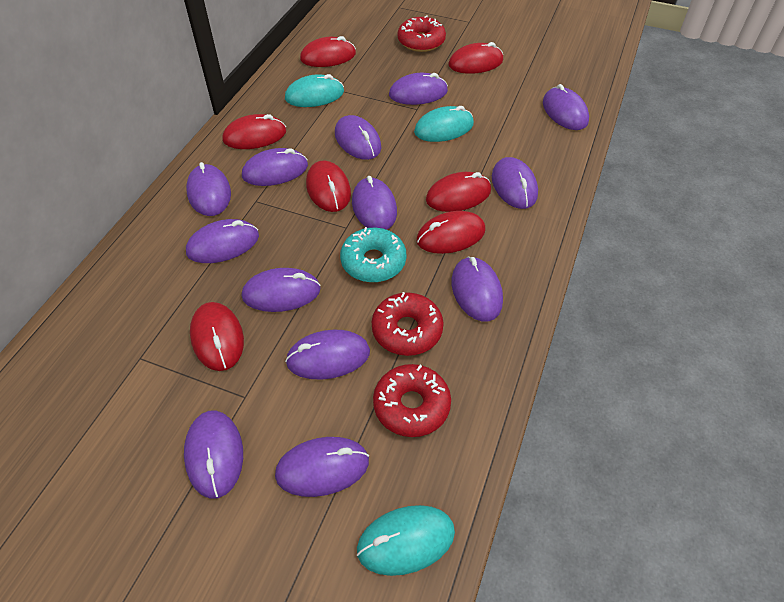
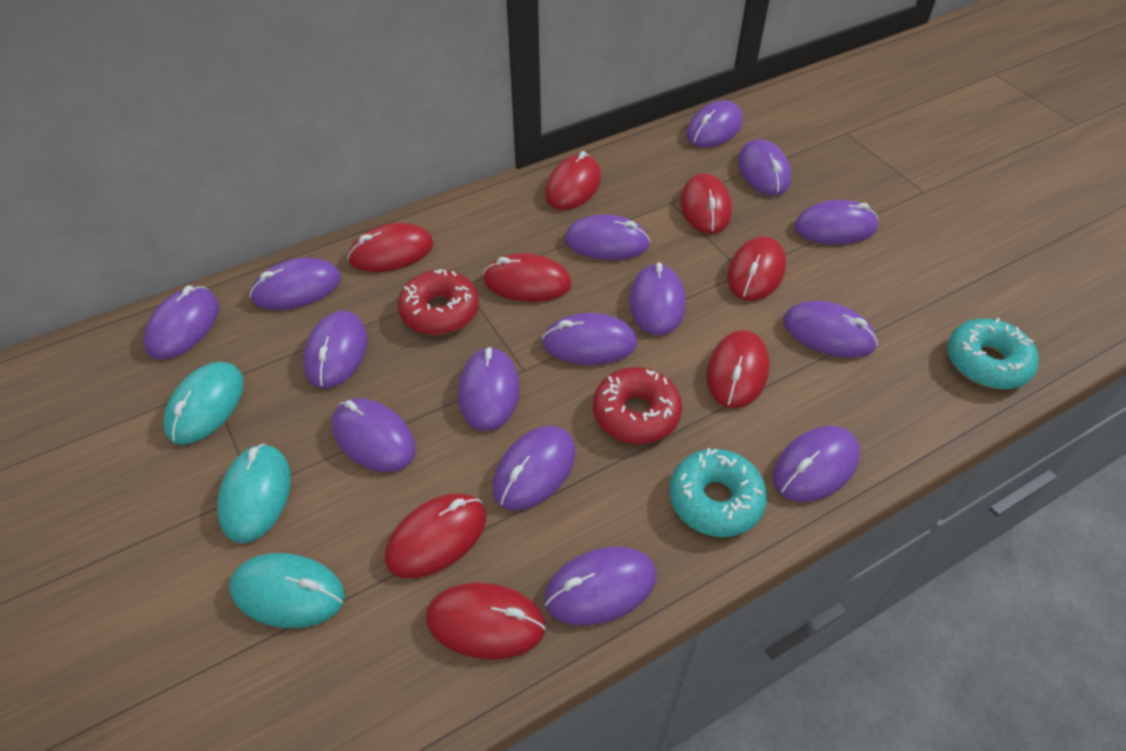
purple mouse: [184,410,243,499] [186,162,231,216] [186,219,259,263] [242,148,308,186] [242,268,321,312] [275,437,369,497] [285,330,370,380] [335,115,381,160] [352,176,397,230] [389,73,448,105] [451,257,503,321] [492,157,538,209] [543,84,589,130] = 13 -> [144,286,219,359] [249,258,341,310] [303,311,367,388] [332,398,416,472] [458,347,520,431] [493,426,575,510] [542,313,637,365] [544,546,657,626] [565,214,651,260] [629,262,686,336] [686,100,743,148] [738,139,791,195] [773,426,860,502] [783,301,878,358] [794,200,878,244] = 15
red donut: [372,292,444,356] [373,364,451,437] [398,15,446,52] = 3 -> [397,269,479,335] [593,367,682,444] = 2
red mouse: [190,302,244,371] [222,114,286,149] [300,36,356,67] [306,161,351,212] [416,211,486,254] [426,172,491,212] [448,42,503,74] = 7 -> [347,223,434,272] [385,494,486,578] [426,582,546,660] [483,253,572,302] [545,151,601,210] [680,173,732,234] [706,330,770,408] [727,236,786,301] = 8
turquoise donut: [340,227,406,282] = 1 -> [669,448,767,537] [947,317,1039,389] = 2

